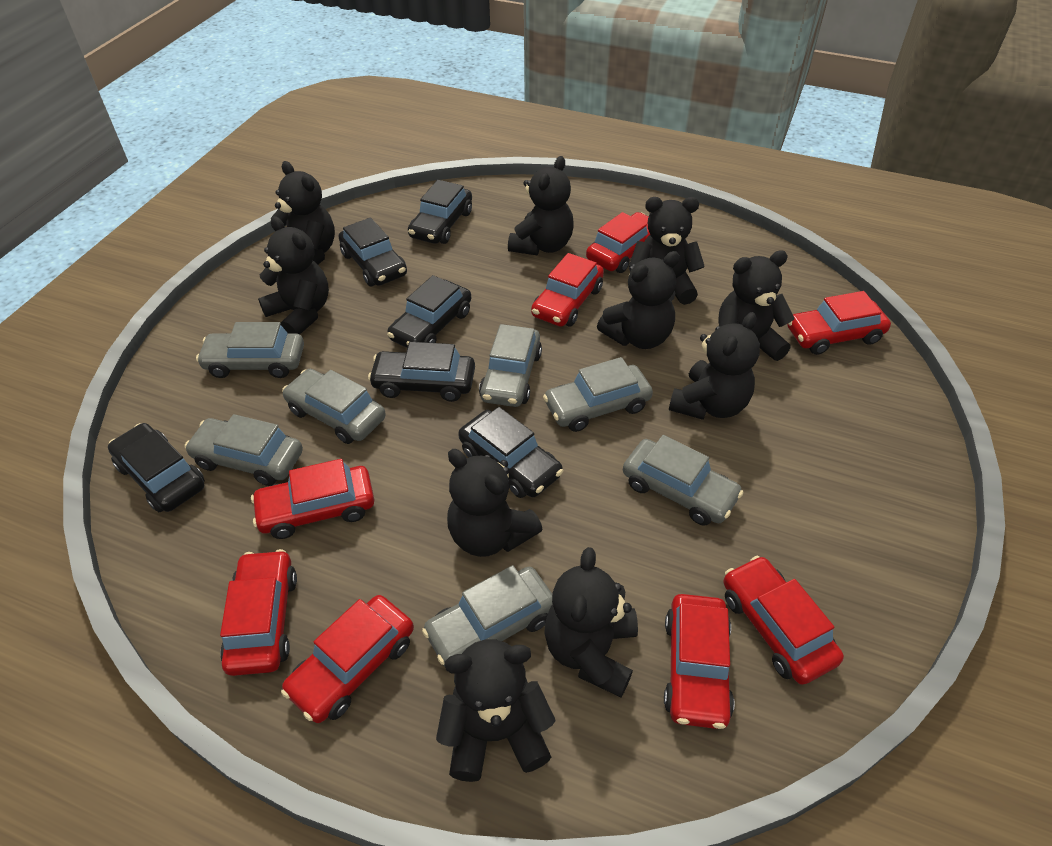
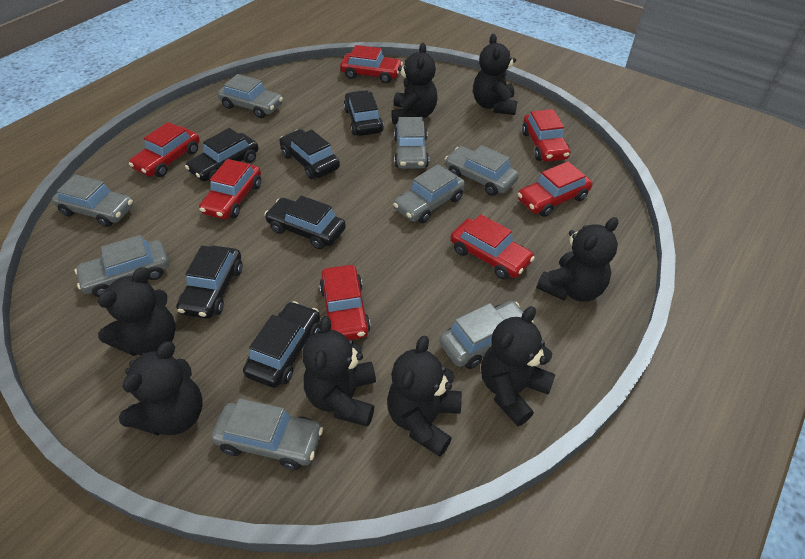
black teddy bear: [258,216,329,334] [271,161,335,264] [436,639,556,782] [447,449,543,557] [508,156,574,255] [544,547,638,697] [597,251,680,349] [629,197,705,305] [669,312,760,420] [718,250,795,361] = 10 -> [98,267,176,356] [119,341,203,435] [302,316,376,427] [387,335,462,457] [391,43,438,124] [473,34,518,115] [481,306,555,426] [537,217,618,302] = 8
grey car: [185,414,303,486] [196,322,304,378] [282,369,386,444] [422,565,553,666] [479,324,542,407] [543,357,653,432] [623,435,744,526] = 7 -> [52,174,134,227] [75,235,169,297] [211,399,323,470] [218,74,283,118] [393,164,465,223] [394,117,429,169] [439,301,534,369] [445,145,519,196] = 8
red car: [220,549,297,676] [251,459,374,539] [281,595,414,723] [531,253,604,327] [586,212,650,273] [664,594,734,729] [723,556,844,685] [787,291,891,355] = 8 -> [129,122,200,177] [199,159,261,219] [319,265,371,340] [340,45,403,83] [450,214,535,279] [518,161,592,217] [522,109,571,162] = 7

